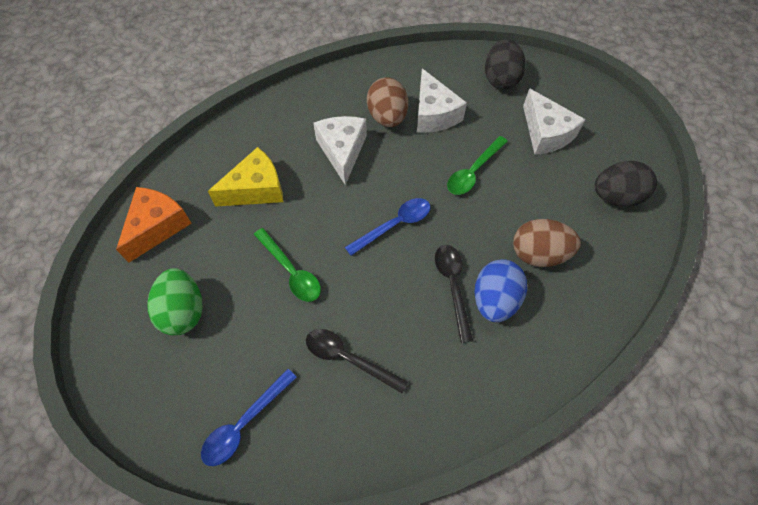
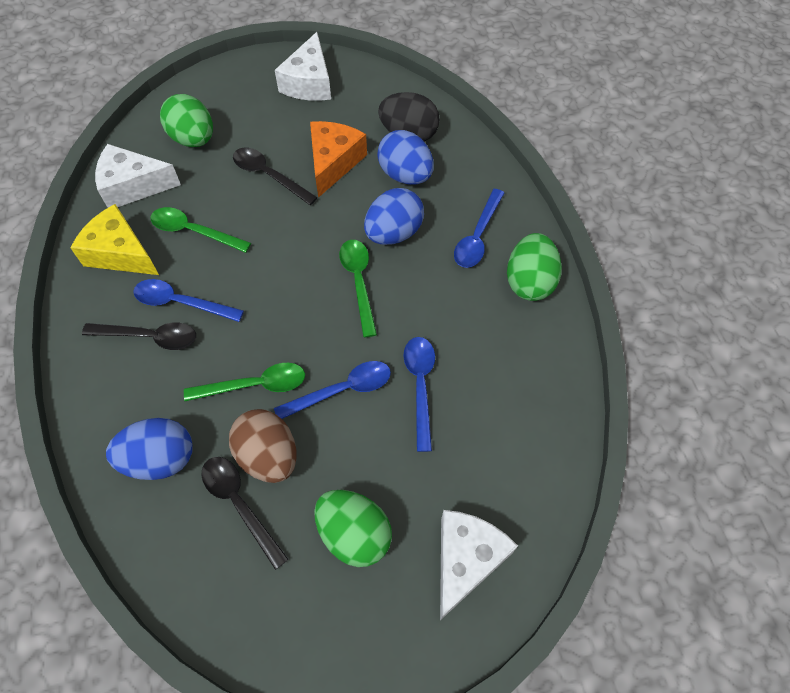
black egg: [485,39,526,90] [595,161,657,207] = 2 -> [378,92,440,141] = 1
black spoon: [306,329,408,393] [435,245,473,343] = 2 -> [82,322,196,350] [201,457,289,570] [233,148,318,205] = 3
blue egg: [474,259,527,322] = 1 -> [106,418,192,480] [364,188,424,245] [377,130,434,185] = 3
blue spoon: [201,369,297,466] [345,198,430,256] = 2 -> [133,279,244,322] [274,361,391,419] [403,337,435,452] [454,189,504,268] = 4
brown egg: [367,77,408,127] [513,219,581,267] = 2 -> [229,409,296,483] = 1
green egg: [147,268,202,336] = 1 -> [160,94,213,147] [314,490,392,567] [507,233,562,301] = 3
green spoon: [254,228,321,302] [447,136,508,195] = 2 -> [150,207,251,253] [184,363,305,401] [339,240,377,337] = 3

